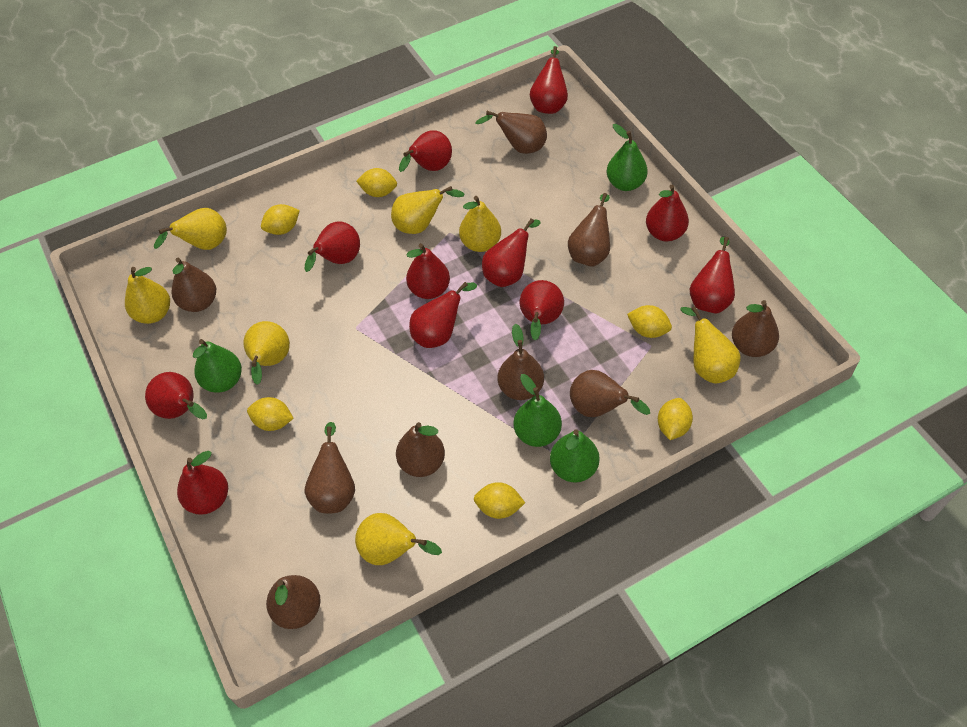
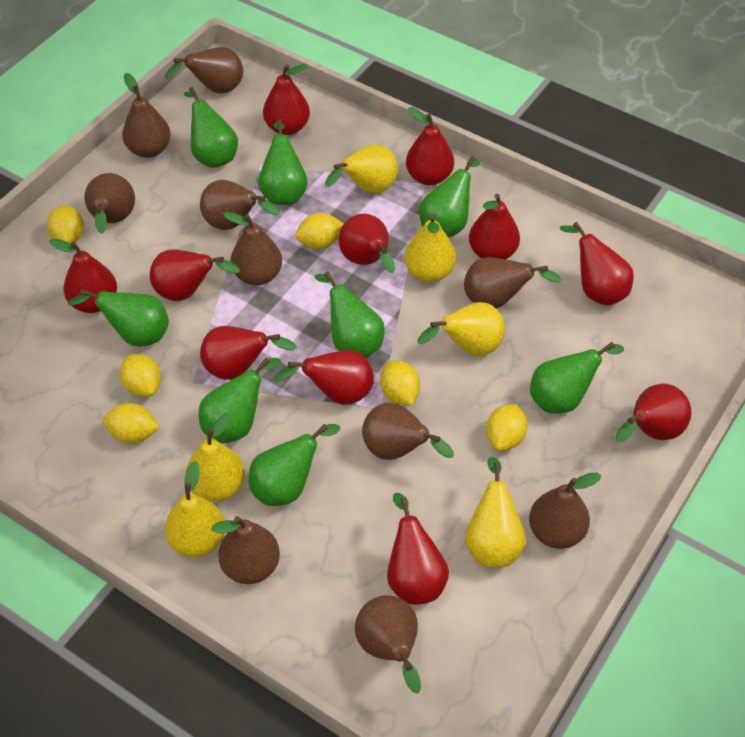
brown pear: [172,258,216,312] [266,575,321,629] [305,422,355,514] [396,422,445,477] [475,111,547,154] [498,324,544,400] [568,193,610,266] [570,370,650,417] [732,300,779,357] = 9 -> [85,173,135,234] [122,73,171,158] [165,47,243,94] [200,180,279,230] [211,516,280,584] [223,212,282,285] [355,595,421,694] [362,402,454,460] [464,257,561,309] [529,473,602,549] = 10
green pear: [193,339,242,392] [513,374,562,447] [550,429,600,483] [607,124,648,191] = 4 -> [68,289,169,346] [184,87,238,168] [199,358,281,443] [249,424,340,506] [258,119,308,205] [315,271,385,357] [419,156,480,238] [530,342,624,414] = 8
yellow pear: [125,267,170,324] [154,208,227,250] [244,321,290,385] [355,513,442,565] [391,186,465,234] [459,196,501,252] [680,306,741,384] = 7 -> [165,461,225,557] [186,413,245,502] [325,144,398,194] [405,214,456,282] [418,302,505,356] [465,457,526,568] = 6

